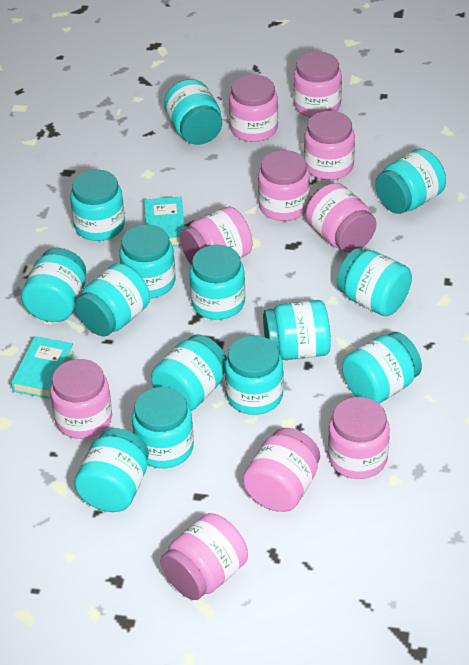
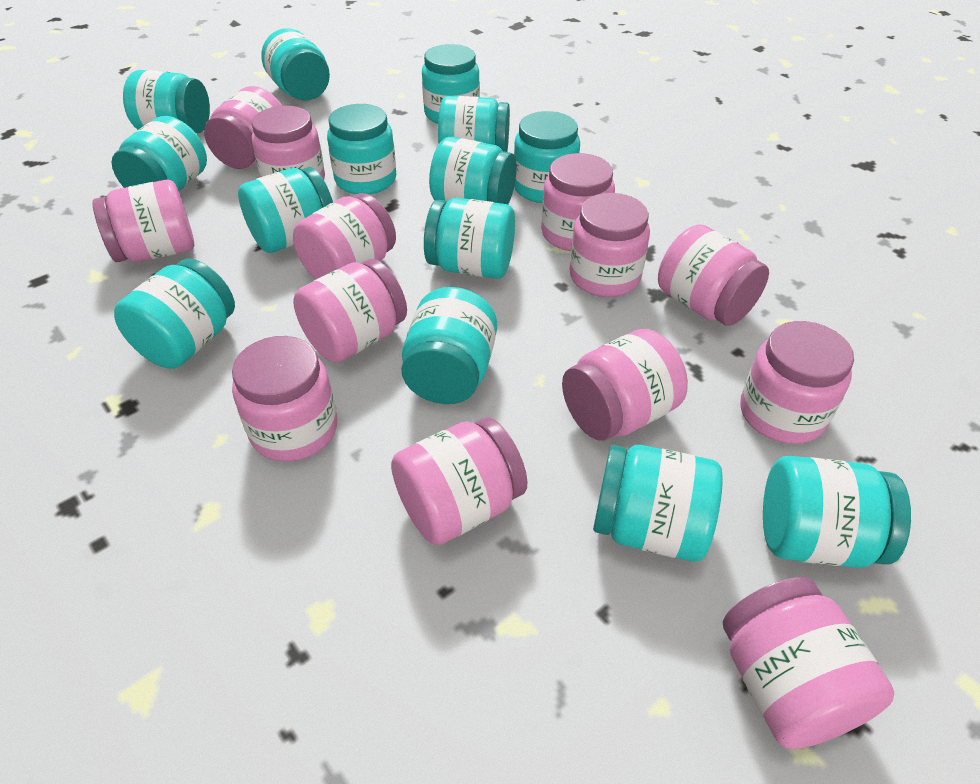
pink jar: [50,359,112,439] [160,513,248,600] [180,206,253,265] [229,74,278,142] [243,428,320,512] [258,150,310,221] [293,51,342,117] [304,111,355,180] [306,183,376,253] [328,397,390,479] = 10 -> [92,180,194,262] [204,86,282,169] [232,336,337,462] [252,106,325,180] [293,193,396,280] [293,259,407,363] [391,418,527,545] [541,153,615,251] [562,329,688,441] [569,193,650,297] [658,225,769,326] [723,577,894,749] [740,321,854,444] = 13
turquoise book: [11,336,74,399] [144,197,185,247] = 2 -> none = 0

